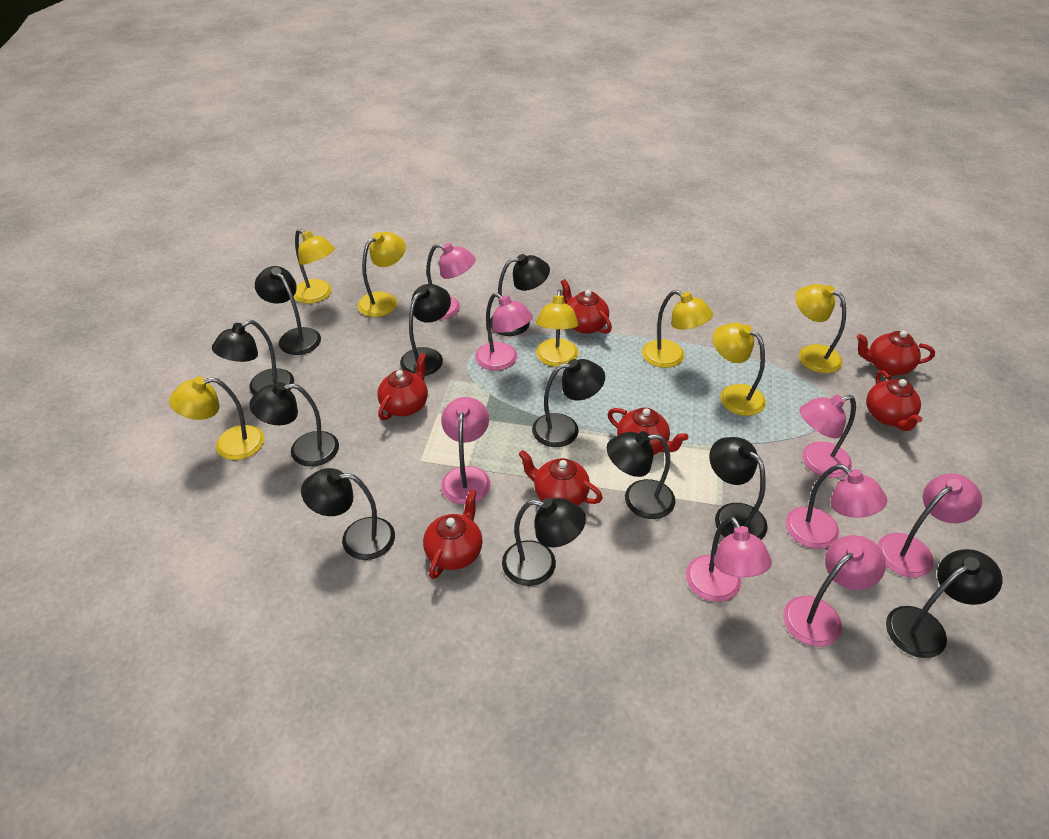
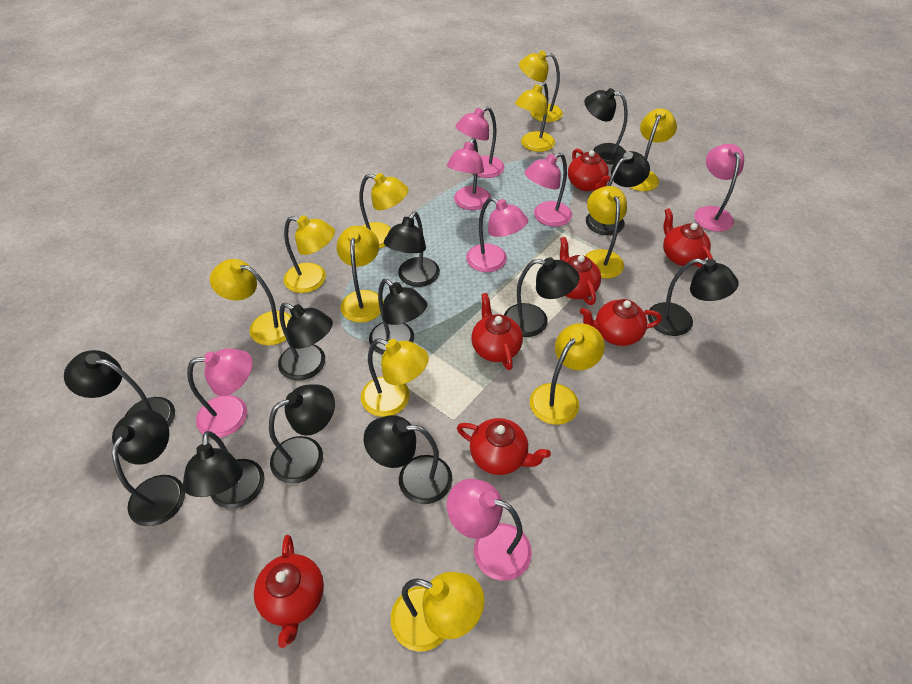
black lamp: [212,320,294,395] [249,382,339,467] [255,266,321,355] [301,468,395,560] [400,284,451,376] [490,254,550,336] [502,498,586,586] [532,359,605,447] [607,431,675,519] [709,437,768,540] [886,549,1002,658] = 11 -> [64,350,175,427] [112,409,185,526] [183,431,265,509] [269,385,335,483] [278,303,333,381] [364,415,452,504] [369,279,427,355] [384,211,440,287] [504,257,579,337] [584,88,628,164] [586,151,650,235] [648,258,739,336] = 12
pink lamp: [427,243,476,320] [441,397,491,505] [475,293,533,371] [686,516,772,602] [783,535,886,647] [786,464,887,549] [799,394,856,478] [878,473,982,578] = 8 -> [187,348,253,438] [447,138,491,210] [447,479,532,581] [456,107,505,178] [466,197,528,272] [524,153,572,227] [694,144,744,232] = 7
yellow lamp: [169,377,264,460] [293,229,335,303] [358,232,406,317] [536,289,579,367] [642,290,713,368] [713,323,766,416] [795,284,846,373] = 7 -> [210,259,292,345] [284,215,335,293] [336,226,384,323] [359,173,408,248] [361,338,429,417] [391,572,484,652] [515,82,555,152] [519,50,563,122] [530,323,605,425] [585,186,627,278] [629,108,677,191] = 11

